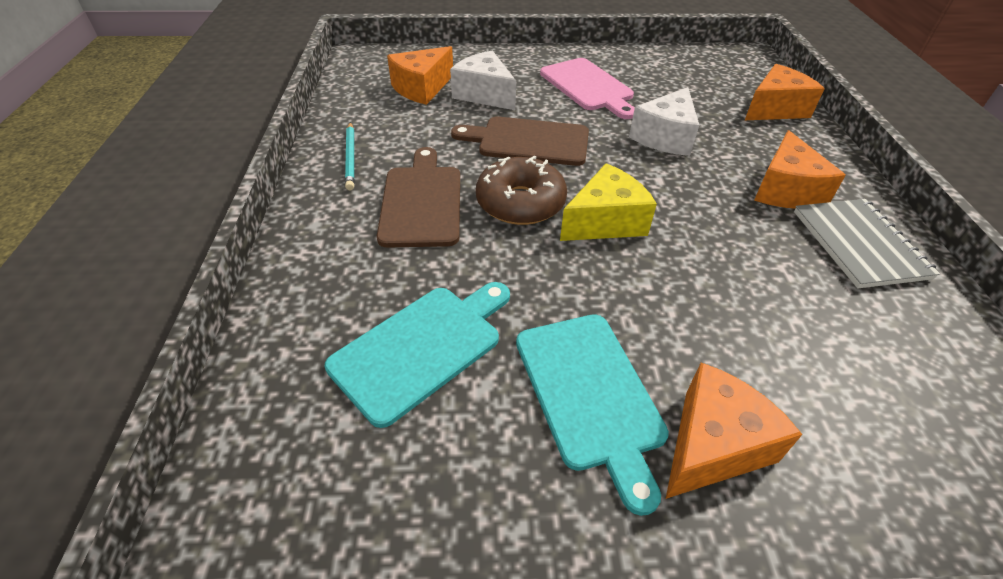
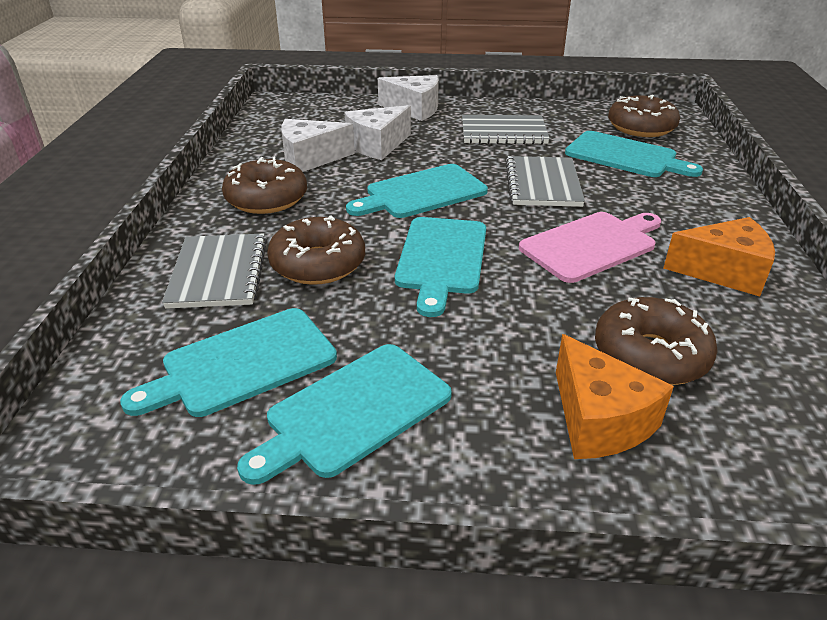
brown cutting board: [377,147,460,248] [451,117,589,166] = 2 -> none = 0
brown donut: [476,156,567,225] = 1 -> [222,157,307,214] [267,216,365,285] [595,297,718,385] [608,95,680,137] = 4
grey notebook: [794,199,940,288] = 1 -> [162,233,267,309] [462,115,550,144] [505,156,585,207] = 3
orange cheese: [387,46,453,105] [666,362,803,499] [745,64,825,120] [754,130,846,209] = 4 -> [556,334,674,459] [663,217,775,296] = 2
turquoise cutting board: [325,282,510,428] [516,314,669,516] = 2 -> [120,308,337,417] [237,344,452,485] [346,164,488,218] [395,217,486,317] [565,131,703,177] = 5
turquoise pencil: [345,122,354,191] = 1 -> none = 0
white cheese: [450,51,516,110] [629,87,699,156] = 2 -> [281,119,355,172] [344,105,411,160] [378,75,439,121] = 3
yellow cheese: [560,163,657,241] = 1 -> none = 0

